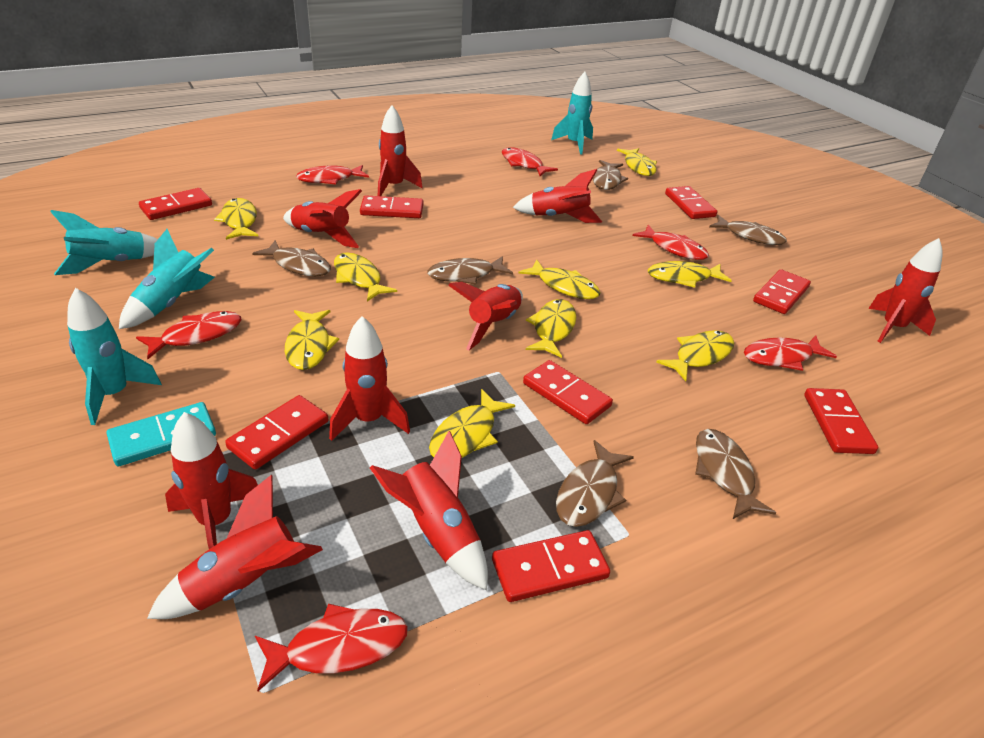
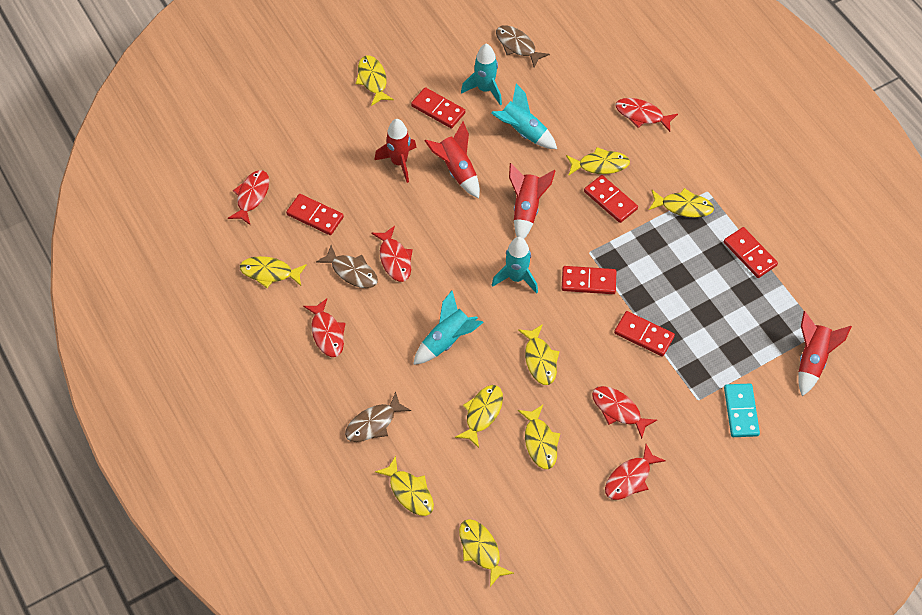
brown fish: [252,241,331,276] [427,256,513,285] [556,440,634,527] [593,160,628,190] [695,429,776,519] [709,215,787,245] = 6 -> [316,245,378,288] [345,392,411,442] [496,25,550,67] = 3
red domino: [139,188,212,220] [225,395,328,470] [360,196,423,218] [492,530,610,602] [523,360,613,424] [665,186,717,219] [753,269,811,314] [804,388,878,454] = 8 -> [286,194,344,235] [411,87,465,128] [562,266,616,294] [584,175,638,223] [614,311,675,357] [724,227,778,278] = 6
red rocket: [147,475,323,619] [165,412,258,549] [283,189,362,248] [329,316,410,441] [370,431,488,590] [378,105,423,196] [448,282,523,350] [513,169,602,223] [868,238,943,343] = 9 -> [374,119,417,183] [424,121,480,198] [509,163,556,239] [799,311,852,396] = 4

